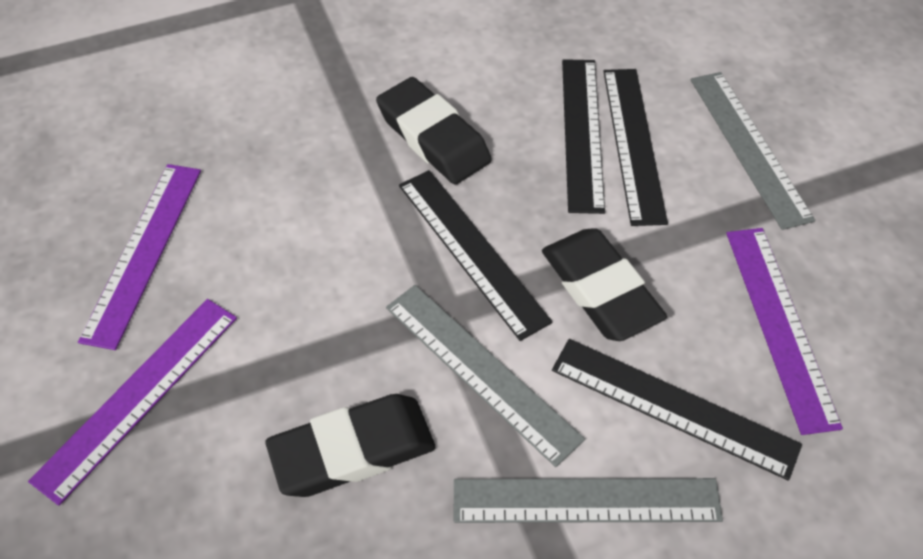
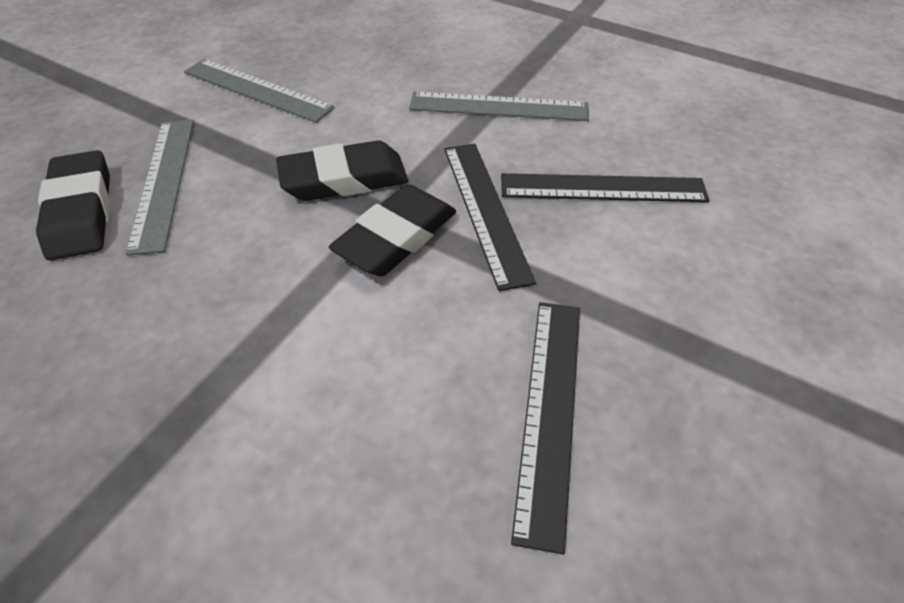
black ruler: [399,170,552,341] [552,339,802,481] [562,59,605,214] [603,69,668,226] = 4 -> [444,143,536,291] [501,173,709,202] [511,302,580,554] = 3
purple ruler: [28,299,237,506] [78,164,201,350] [726,228,843,435] = 3 -> none = 0

